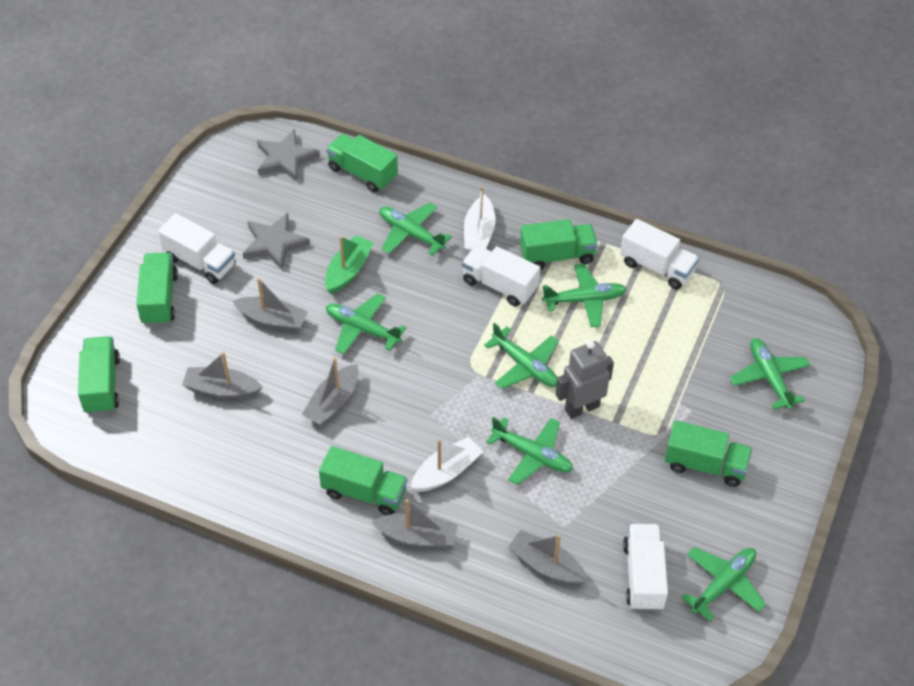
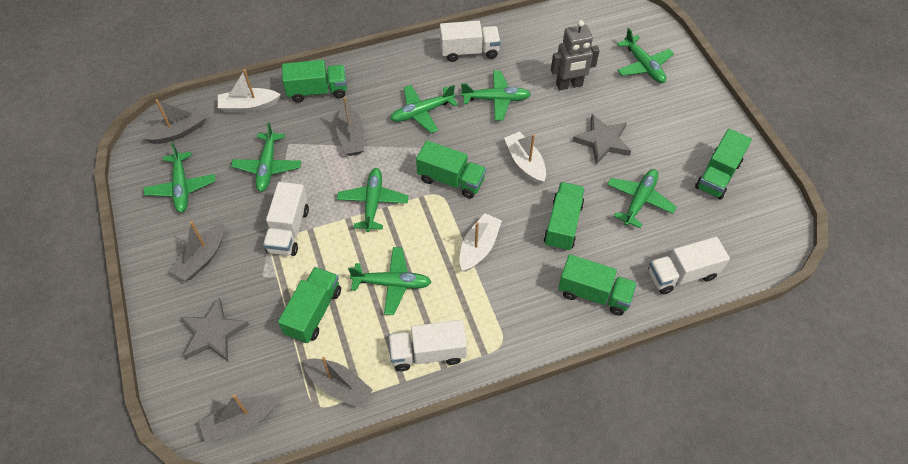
green boat: [325,235,374,294] = 1 -> none = 0
green plane: [326,293,406,354] [379,203,452,256] [484,323,559,389] [486,417,573,485] [542,263,627,327] [681,547,766,621] [730,338,810,409] = 7 -> [144,143,216,213] [231,122,301,192] [337,168,409,232] [348,247,431,315] [390,85,458,133] [461,71,531,121] [607,169,676,228] [617,28,674,83] = 8
white boat: [411,437,483,492] [464,186,496,252] = 2 -> [218,69,281,113] [460,213,502,272] [504,132,546,184] = 3

